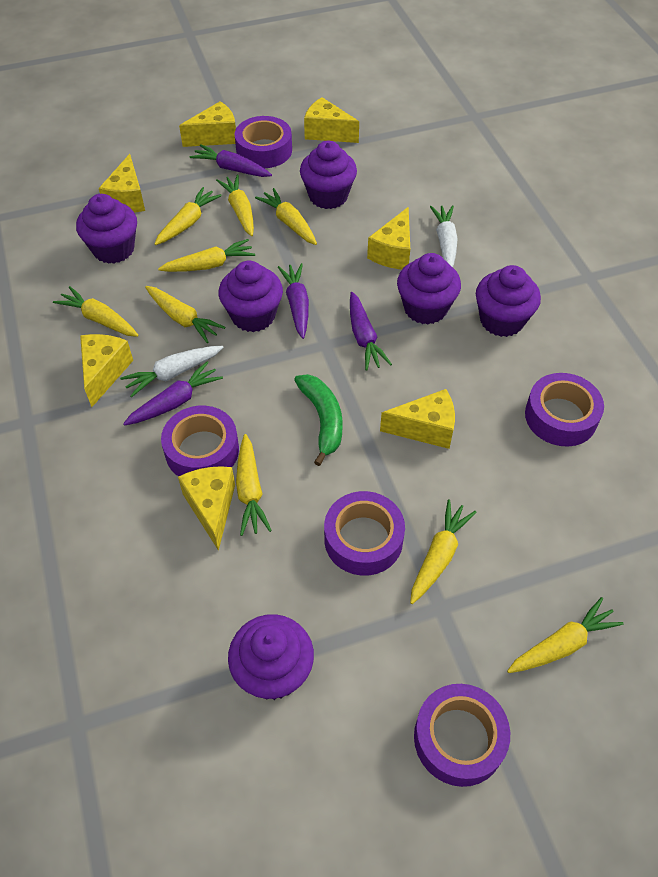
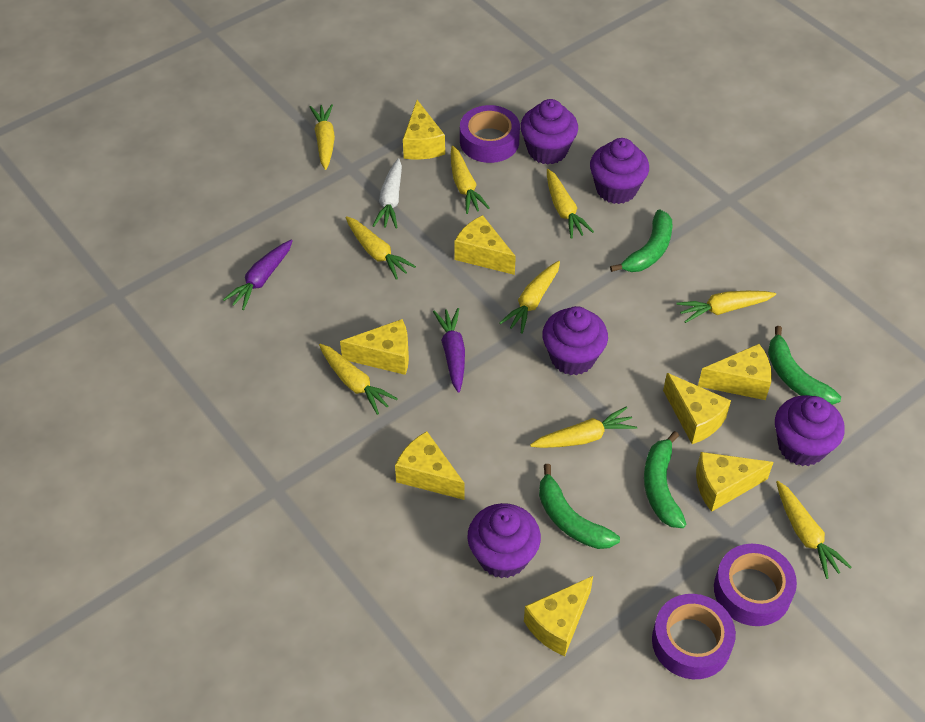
green banana: [294,374,343,466] = 1 -> [539,464,620,549] [610,209,673,272] [644,431,686,528] [768,326,841,405] = 4
purple carrot: [123,361,223,426] [190,144,272,177] [278,263,309,339] [350,292,392,371] = 4 -> [223,240,293,310] [433,308,465,393] = 2
purple cupcake: [76,194,137,264] [219,261,283,332] [228,614,314,700] [300,141,357,209] [397,253,461,324] [476,265,541,337] = 6 -> [467,503,541,578] [520,99,578,164] [542,306,608,375] [590,138,649,204] [775,395,845,466] = 5
purple tape: [161,406,239,476] [234,116,292,168] [324,491,405,576] [414,684,510,787] [525,373,604,446] = 5 -> [460,105,520,163] [652,594,736,679] [714,544,797,626] = 3
white carrot: [120,346,224,397] [430,205,458,267] = 2 -> [373,158,402,228] = 1
yellow cheese: [80,334,133,407] [99,154,145,212] [178,466,235,551] [179,101,236,147] [304,97,359,143] [367,207,410,269] [380,389,455,449] = 7 -> [340,319,409,375] [395,431,465,500] [403,100,445,159] [454,215,516,275] [524,576,593,656] [663,373,731,444] [696,452,774,512] [698,344,772,400] = 8

